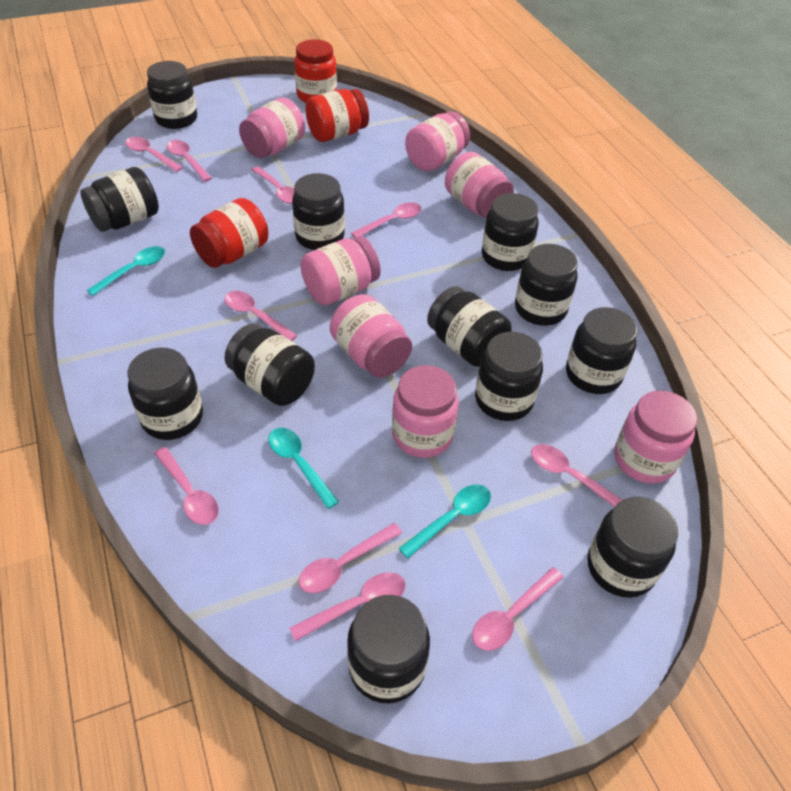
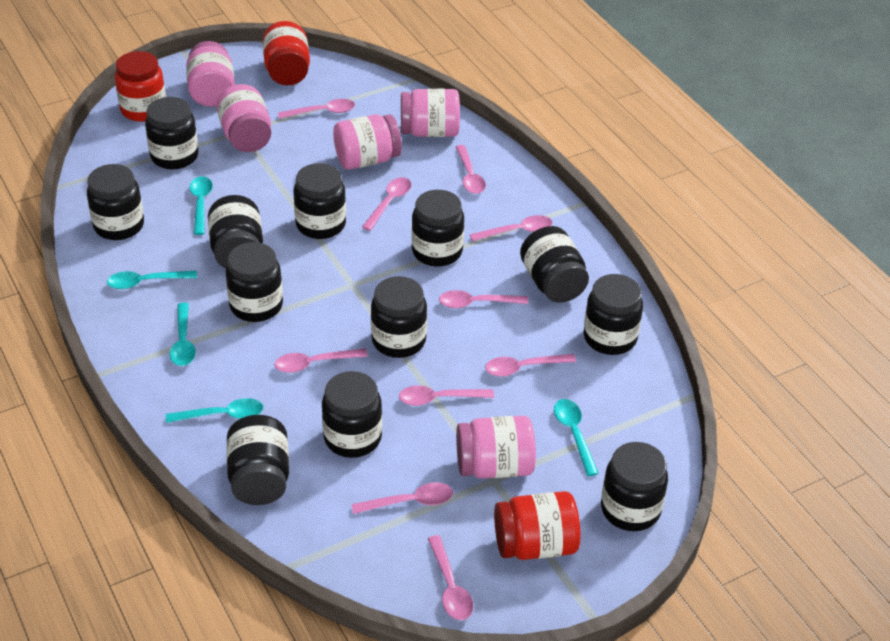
pink jar: [239,97,305,158] [301,236,381,305] [330,294,412,378] [392,365,459,458] [405,111,470,171] [445,152,514,218] [614,390,697,484] = 7 -> [186,41,235,107] [216,84,271,152] [333,114,402,170] [401,89,460,137] [456,416,536,479] = 5
turquoise spoon: [87,246,165,296] [268,428,339,509] [399,484,491,558] = 3 -> [107,271,197,289] [166,398,264,423] [170,303,196,366] [190,176,213,235] [554,399,599,476] = 5

